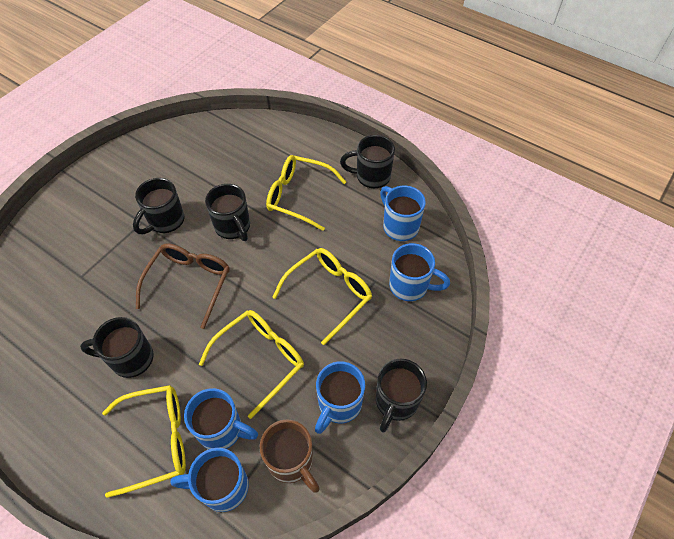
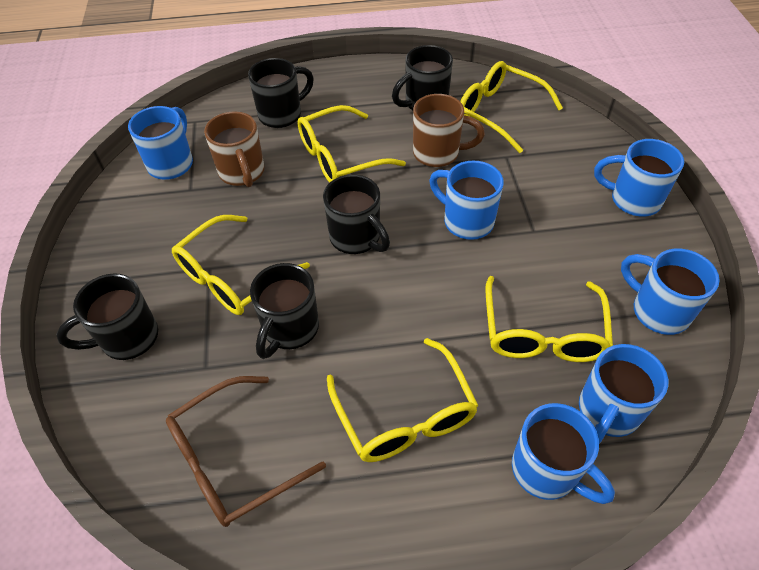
blue mug: [171,448,249,512] [184,388,258,450] [315,361,365,434] [380,185,426,241] [389,243,450,301] = 5 -> [128,106,193,180] [429,161,504,240] [512,403,615,504] [579,344,668,444] [594,139,684,216] [621,248,720,335] = 6
brown mug: [260,419,320,493] = 1 -> [204,111,264,187] [413,94,485,167] = 2
yellow glasses: [102,385,186,498] [199,310,304,419] [266,155,346,231] [272,248,372,345] = 4 -> [172,215,310,315] [297,105,406,183] [327,338,478,462] [460,61,563,153] [485,276,613,362] = 5

